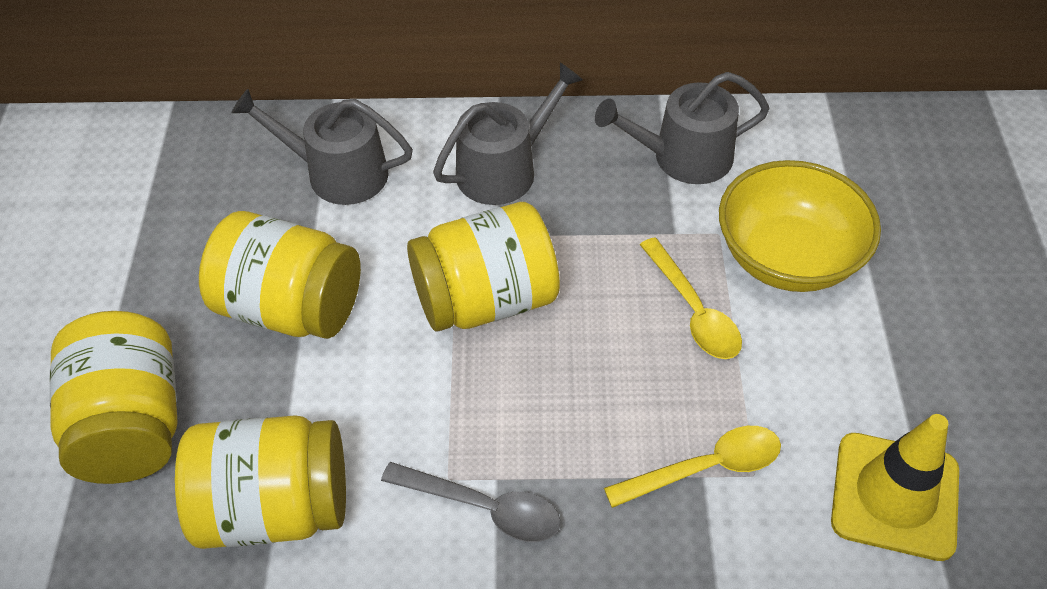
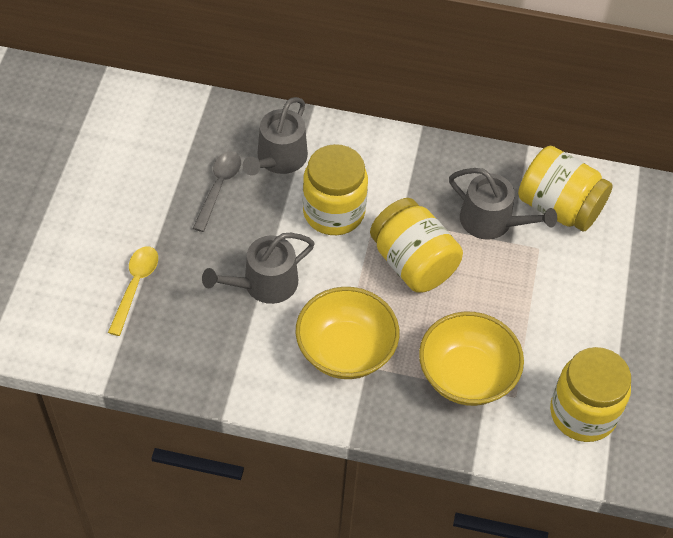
yellow bowl: [719,160,881,292] = 1 -> [295,287,399,379] [419,312,524,406] = 2
yellow spoon: [604,426,781,508] [640,238,742,359] = 2 -> [108,246,158,336] = 1
yellow traffic cone: [831,414,959,561] = 1 -> none = 0

